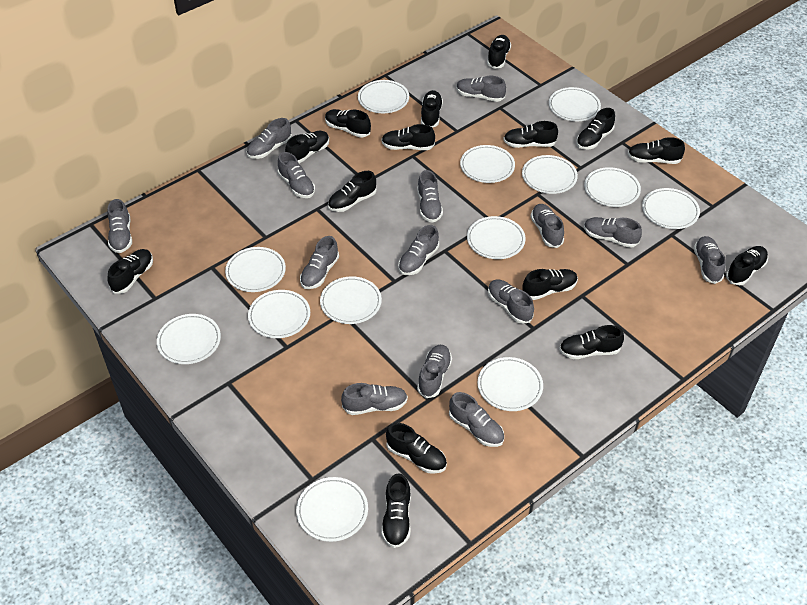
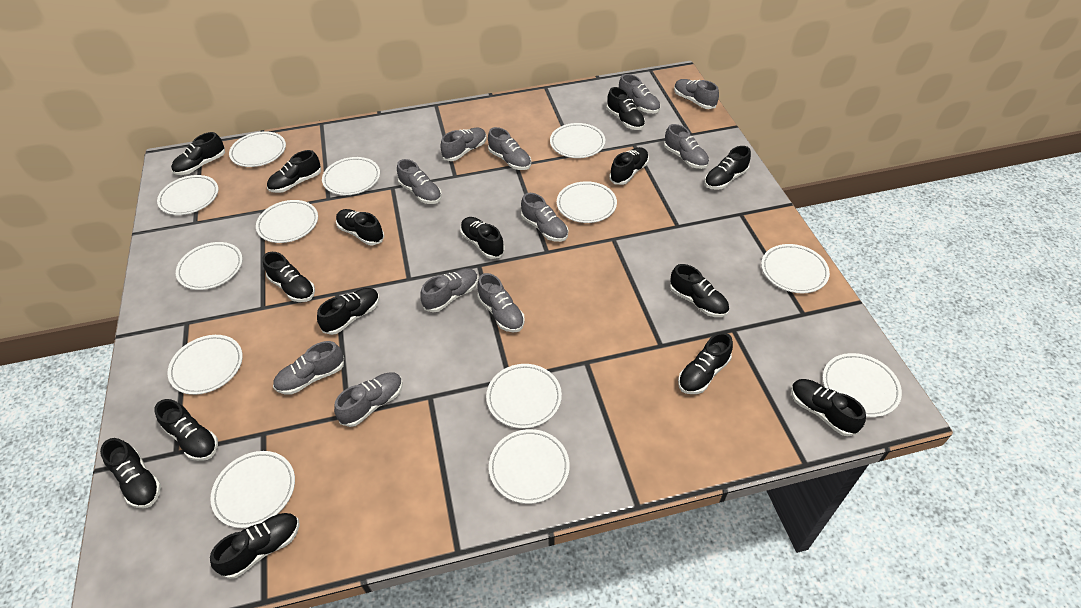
grey shoe: [107,199,132,253] [247,118,292,159] [278,152,315,198] [300,236,339,289] [341,383,408,415] [398,225,439,275] [417,170,443,223] [417,345,452,398] [449,392,504,447] [456,76,506,102] [488,280,534,324] [530,204,564,248] [584,217,642,248] [694,236,726,284] = 14 -> [273,341,344,394] [334,372,403,427] [397,159,442,204] [420,268,478,312] [440,128,487,161] [478,273,525,333] [488,127,531,170] [521,193,568,242] [619,74,660,113] [664,124,709,169] [674,79,719,109] = 11

